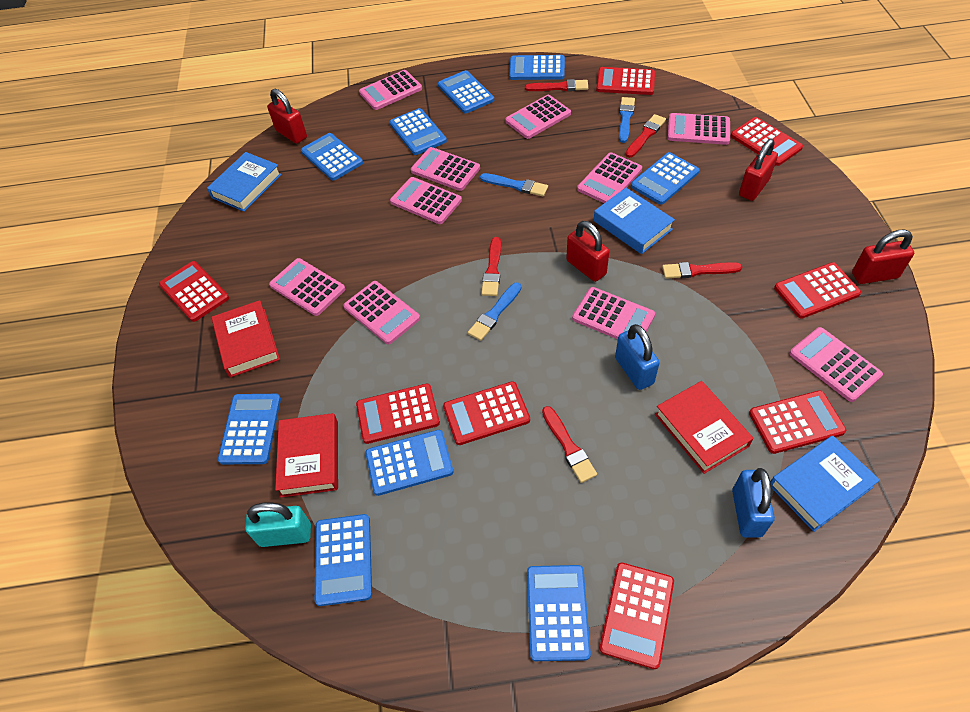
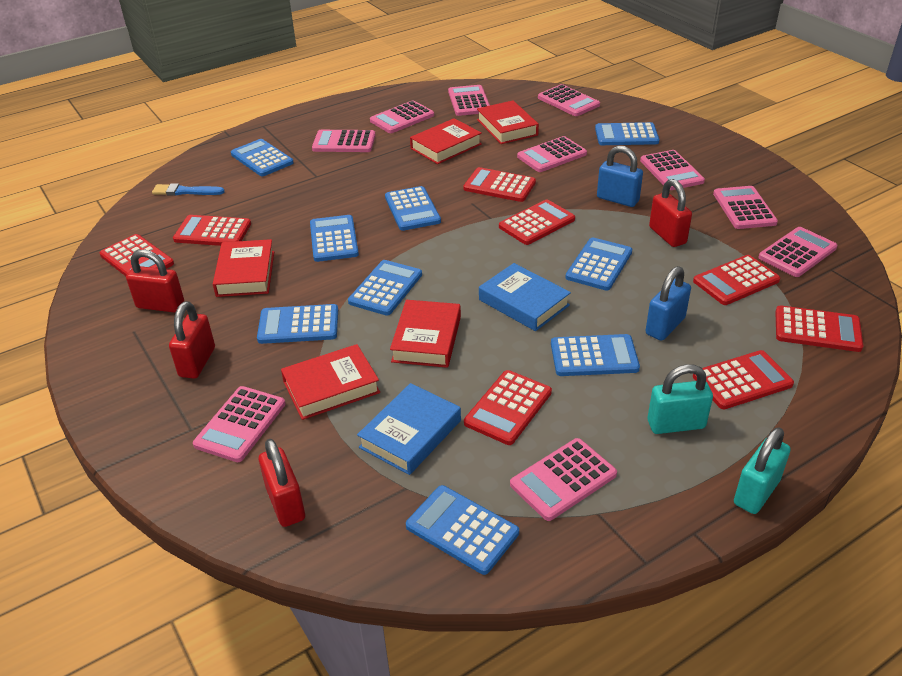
blue book: [207,152,282,212] [594,188,675,254] [770,436,880,532] = 3 -> [357,383,461,475] [479,263,571,331] = 2
blue brush: [468,282,521,341] [480,173,548,196] [619,97,635,143] = 3 -> [152,183,225,196] = 1
red book: [211,300,280,378] [275,413,338,497] [655,381,754,474] = 3 -> [213,239,274,297] [281,344,380,420] [390,300,461,368] [410,118,482,164] [477,100,539,144] = 5
red brush: [481,237,501,296] [525,79,588,91] [542,406,597,483] [625,114,666,158] [662,262,742,279] = 5 -> none = 0
turquoise padlock: [245,502,311,547] = 1 -> [648,364,713,434] [734,427,791,514] = 2

